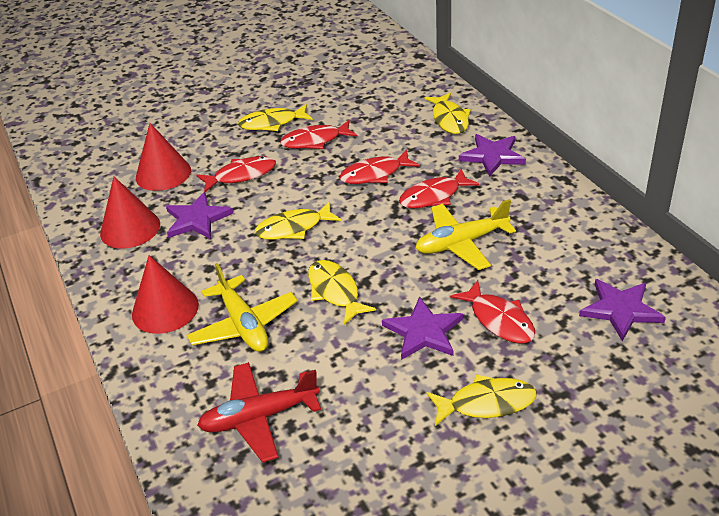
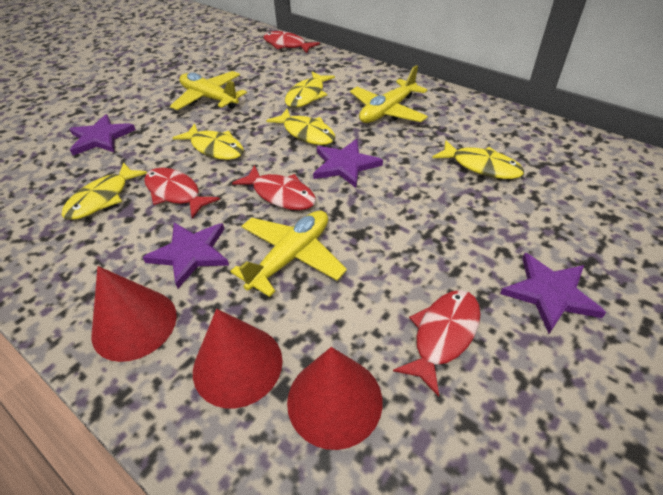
red fish: [197,156,276,192] [280,120,357,149] [340,150,420,184] [399,168,480,208] [450,280,535,344] = 5 -> [144,168,220,219] [232,165,316,210] [263,31,320,53] [393,290,481,397] = 4
red plane: [197,362,321,463] = 1 -> none = 0
yellow plane: [187,263,298,352] [416,199,516,270] = 2 -> [170,71,247,110] [230,210,347,297] [350,65,428,123] = 3

